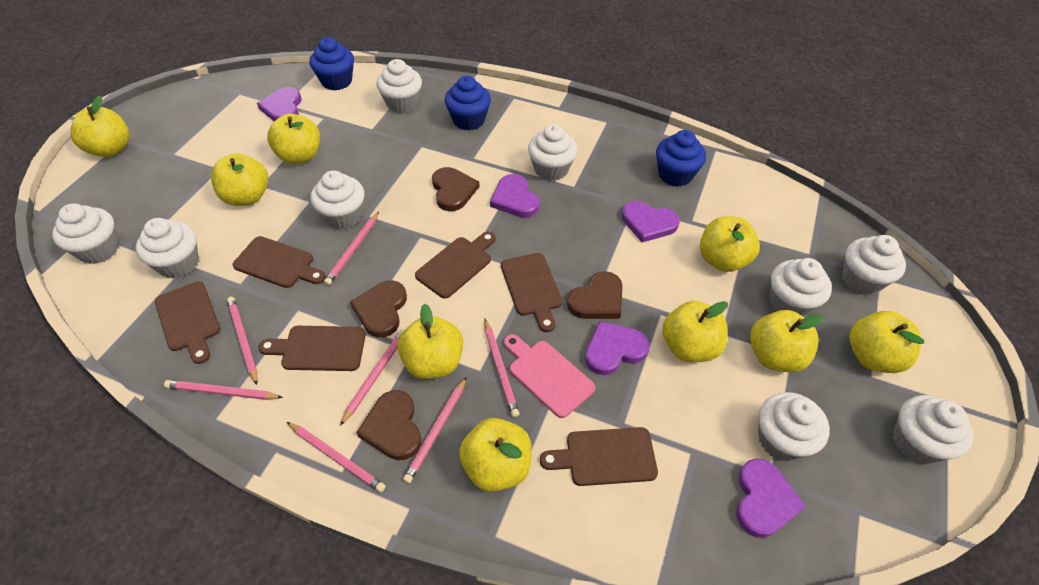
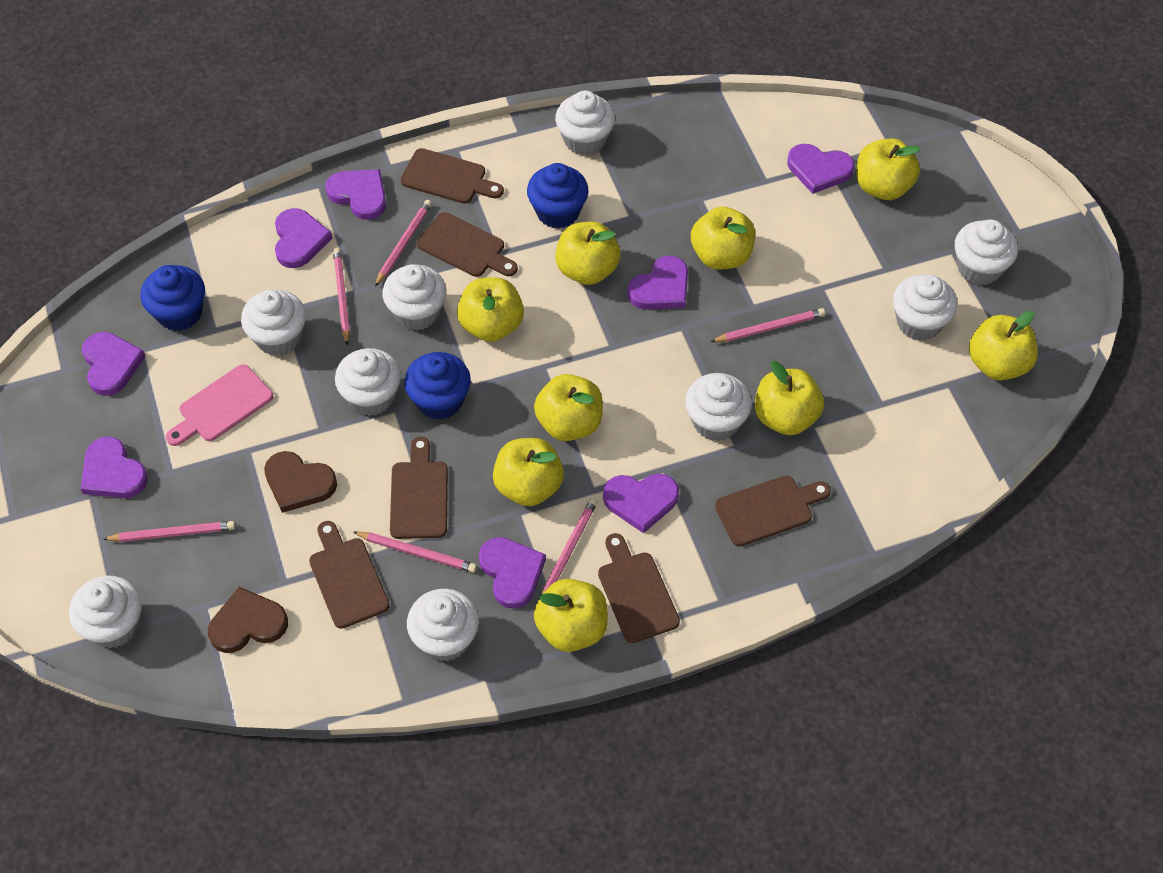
brown heart: [350,280,407,338] [356,390,421,460] [432,167,480,211] [567,271,623,319] = 4 -> [208,587,288,653] [264,451,337,513] = 2
pink pencil: [164,380,283,400] [227,297,258,385] [287,422,386,492] [324,212,379,285] [340,329,404,426] [403,377,466,484] [484,319,519,417] = 7 -> [103,521,235,542] [333,248,350,346] [353,531,477,573] [375,200,432,287] [541,498,598,595] [711,308,825,342] = 6
purple heart: [257,87,302,121] [490,174,539,218] [585,321,649,375] [621,201,680,242] [736,459,806,538] = 5 -> [81,436,148,498] [82,332,146,396] [275,208,332,268] [325,169,386,220] [479,537,546,609] [603,474,679,533] [627,256,688,309] [787,144,854,194] = 8

